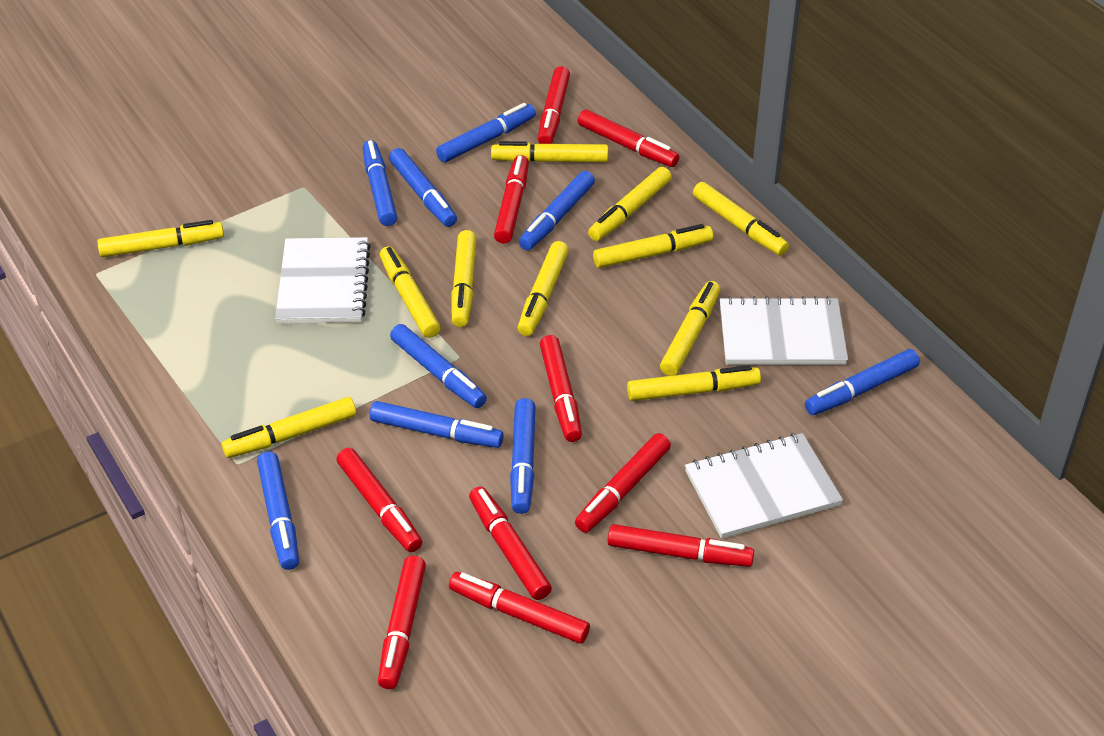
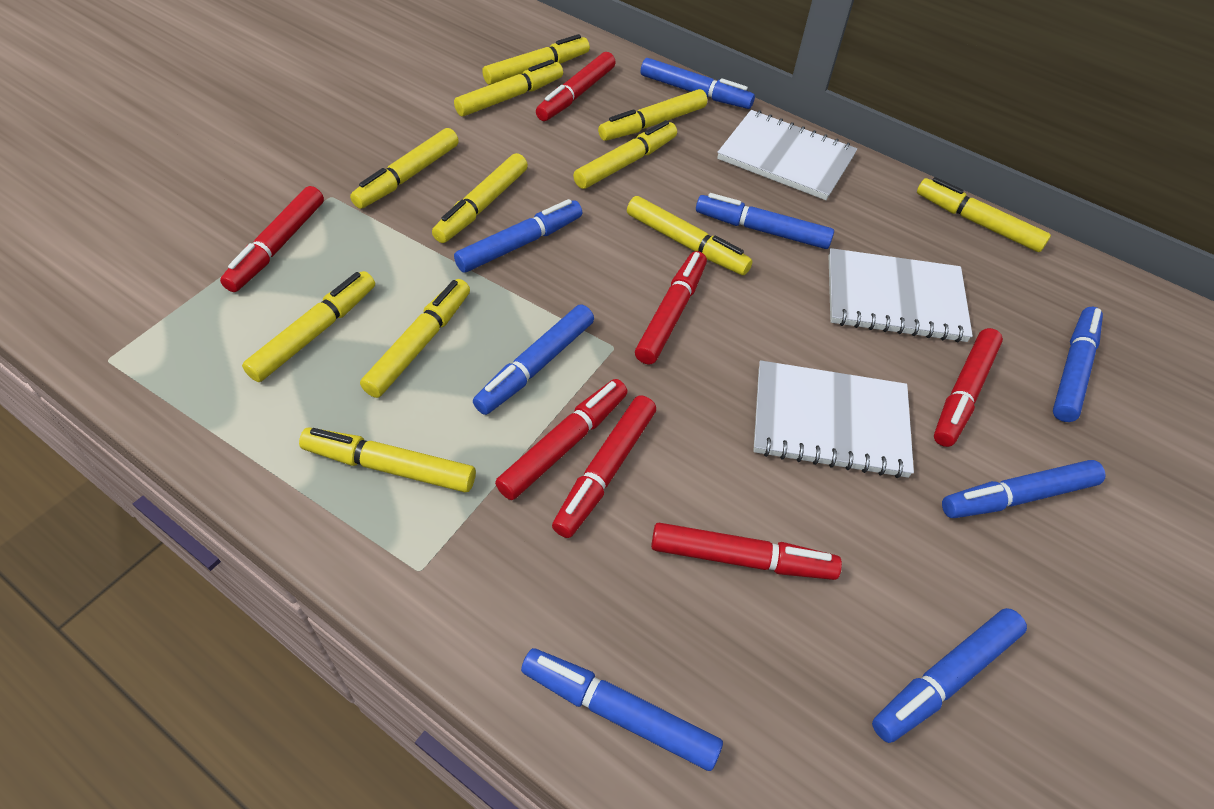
blue marker: [257,451,299,570] [363,140,397,226] [370,401,504,448] [389,148,457,227] [390,324,487,408] [436,103,536,162] [510,398,536,514] [519,171,595,250] [805,349,920,415] = 9 -> [454,199,582,273] [473,305,594,415] [521,648,723,771] [641,58,755,109] [696,193,834,249] [872,608,1027,743] [942,460,1106,518] [1053,307,1103,422] = 8
red marker: [336,448,422,552] [378,556,426,689] [449,572,590,644] [469,486,552,600] [494,155,529,244] [538,66,570,144] [540,335,582,442] [575,433,671,533] [578,110,679,167] [608,524,754,567] = 10 -> [220,186,324,292] [495,379,628,500] [536,52,616,121] [552,396,656,538] [635,251,707,365] [651,523,842,580] [934,328,1003,447] = 7

